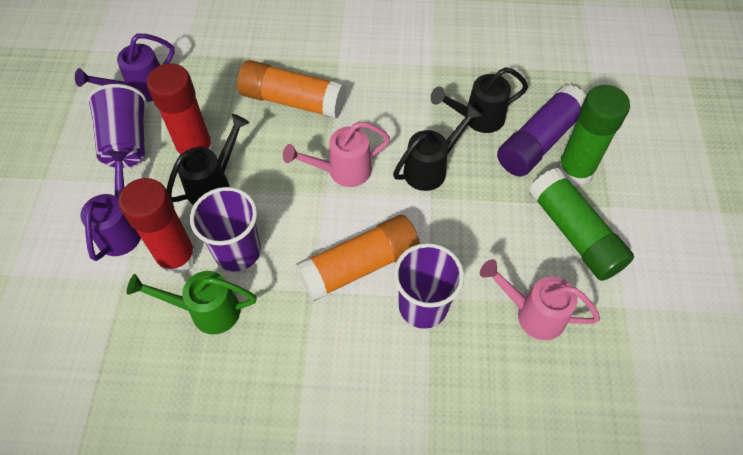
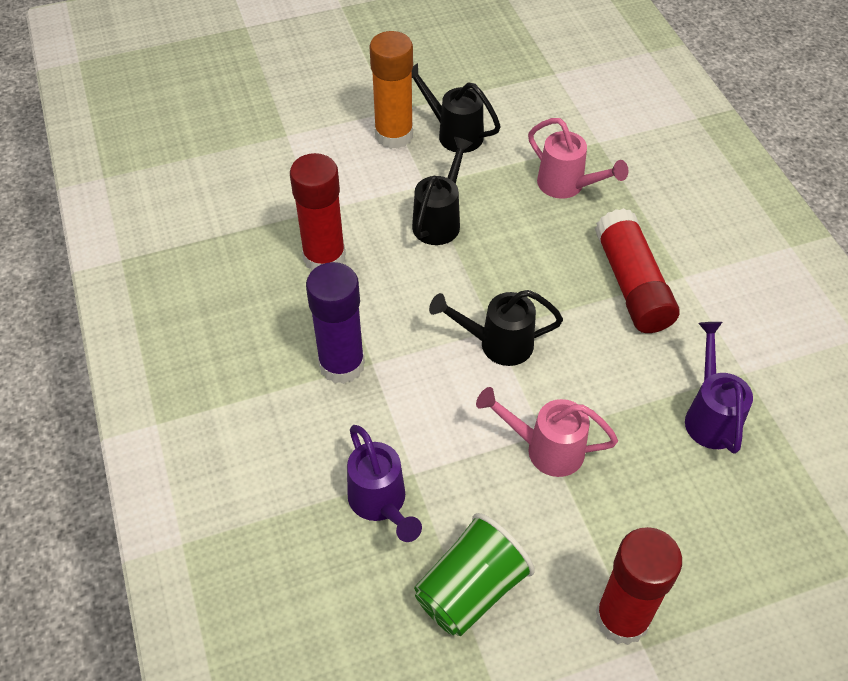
green cup: none = 0 -> [414,513,535,636] = 1
green glue stick: [529,168,634,281] [557,85,630,186] = 2 -> none = 0
green watering can: [127,271,257,334] = 1 -> none = 0
orange glue stick: [237,60,346,119] [296,215,420,301] = 2 -> [369,31,413,149] = 1
purple cup: [87,84,147,168] [190,187,261,272] [394,243,464,329] = 3 -> none = 0
red glue stick: [119,178,197,276] [147,63,214,156] = 2 -> [290,153,346,271] [595,208,680,333] [596,527,682,645] = 3

